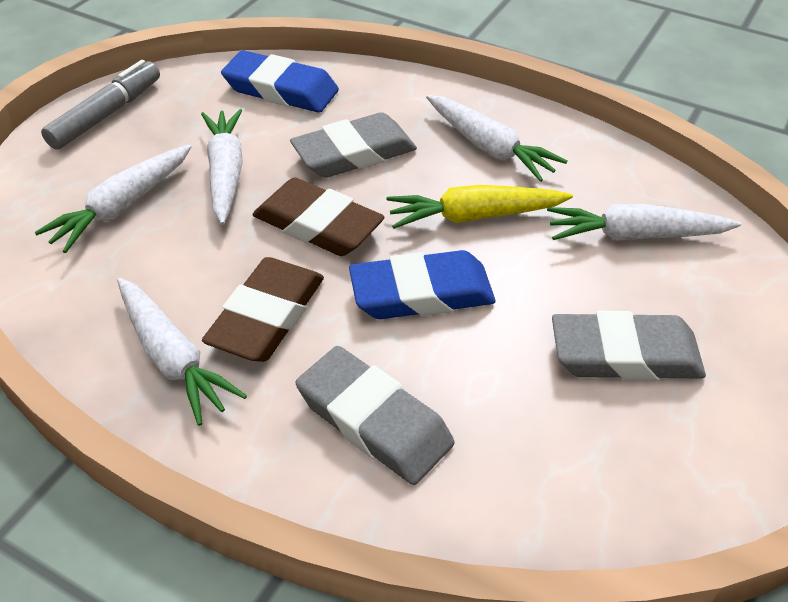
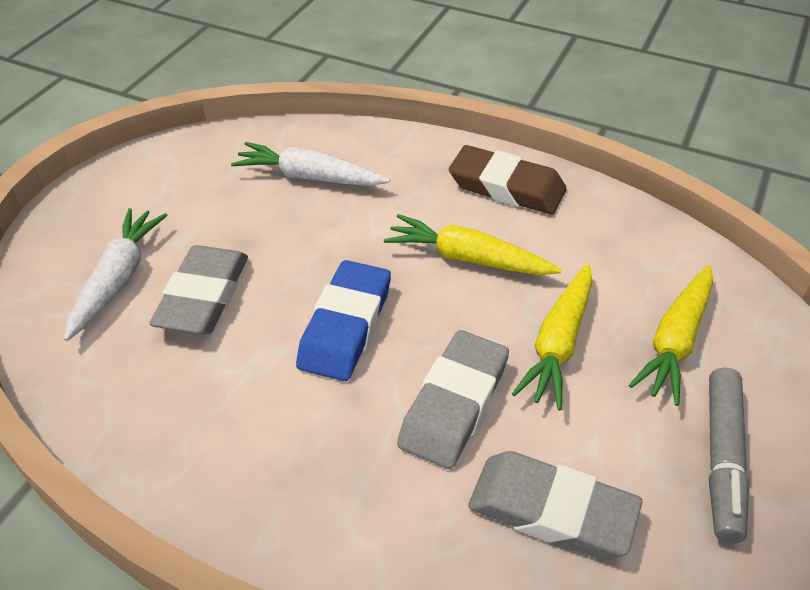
blue eraser: [221,50,339,113] [349,250,495,319] = 2 -> [296,260,391,381] = 1
brown eraser: [202,257,324,362] [252,178,385,256] = 2 -> [449,145,567,215] = 1
white carrot: [35,145,191,253] [117,278,247,426] [201,109,243,225] [426,95,568,182] [547,204,741,241] = 5 -> [64,208,167,341] [231,142,390,186] = 2
yellow carrot: [387,185,573,229] = 1 -> [384,214,562,275] [512,264,593,411] [629,265,713,406] = 3

